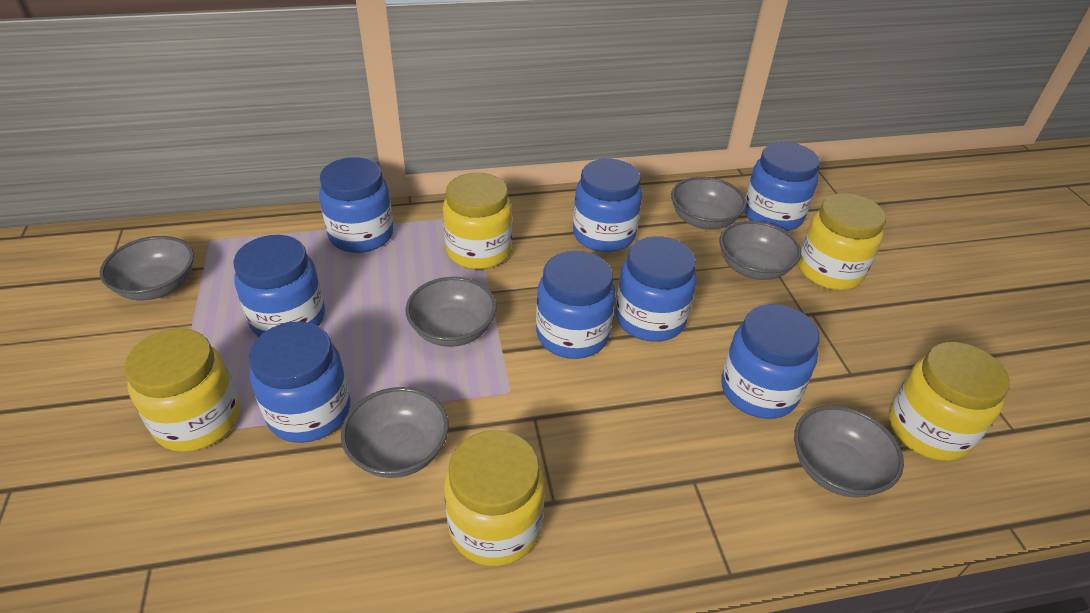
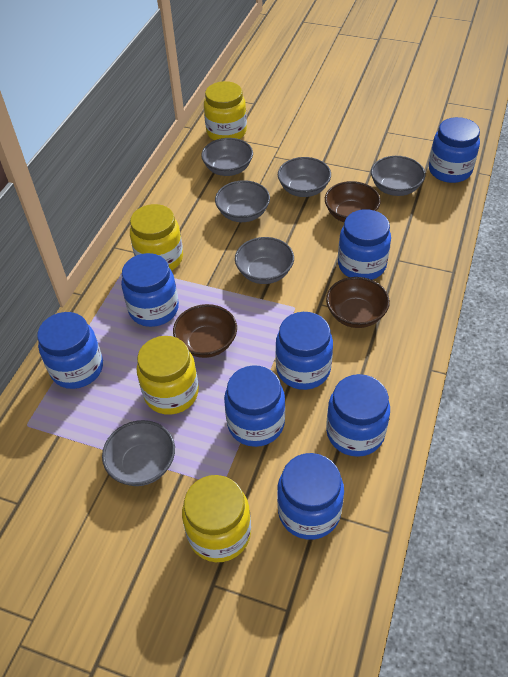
brown bowl: none = 0 -> [173,304,237,358] [325,181,381,222] [326,277,390,328] = 3
yellow jar: [124,328,240,452] [443,173,512,269] [444,430,544,566] [798,193,886,290] [889,342,1010,461] = 5 -> [130,204,183,271] [136,336,199,415] [182,475,251,562] [204,81,247,140] = 4

